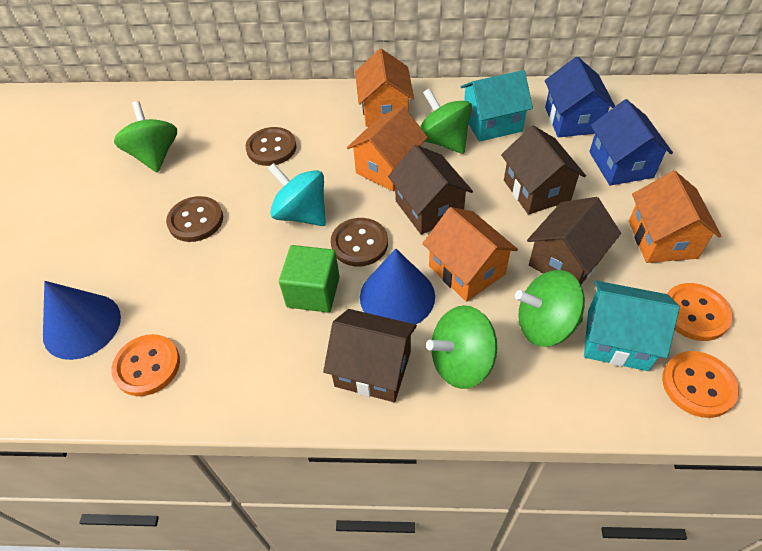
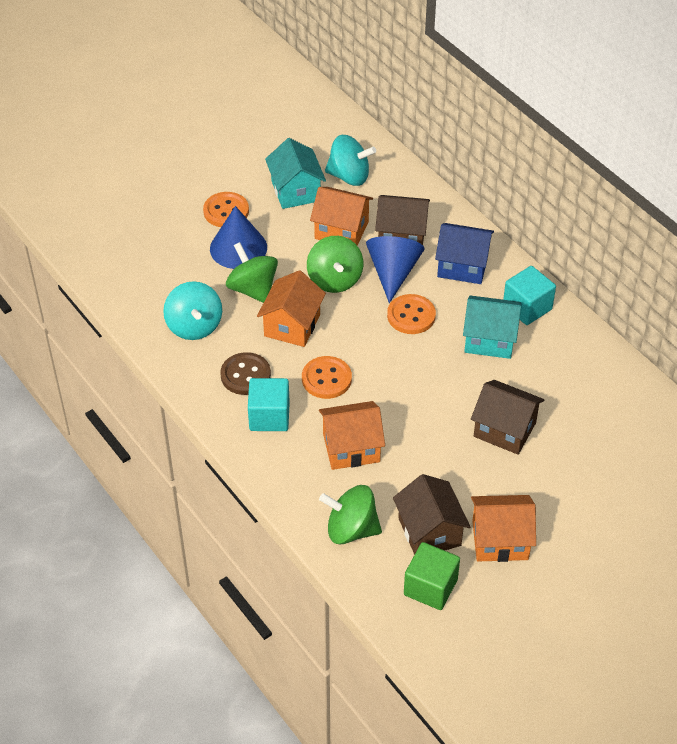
blue house: [545,57,615,137] [589,99,673,186] = 2 -> [435,223,494,284] = 1
brown button: [166,196,223,242] [246,127,297,166] [331,218,388,267] = 3 -> [220,352,271,395] = 1
brown house: [323,309,417,402] [388,145,473,235] [501,125,586,215] [527,197,621,284] = 4 -> [375,195,430,245] [393,474,470,555] [471,380,545,455] = 3
green spinning top: [114,101,177,173] [420,88,472,154] [426,305,497,389] [515,270,585,347] = 4 -> [226,242,278,303] [307,236,363,293] [319,485,382,544] = 3
turquoise cube: none = 0 -> [248,378,290,431] [503,266,556,325] = 2
turquoise spinning top: [268,163,326,226] = 1 -> [163,281,222,340] [325,135,376,186] = 2

